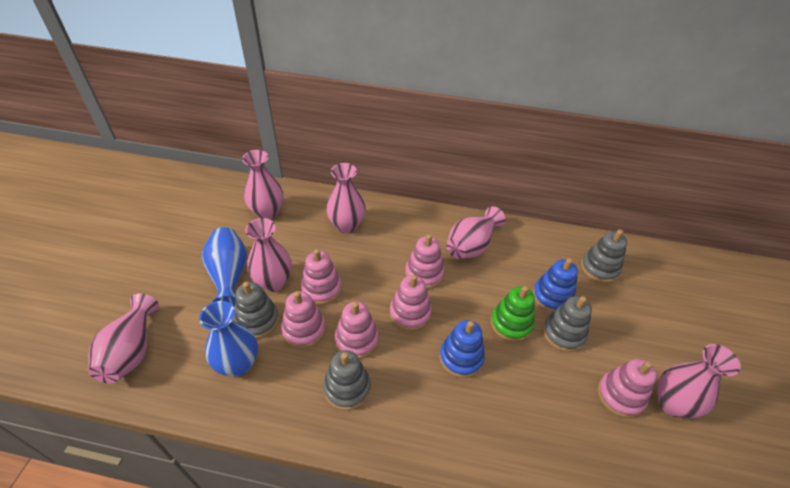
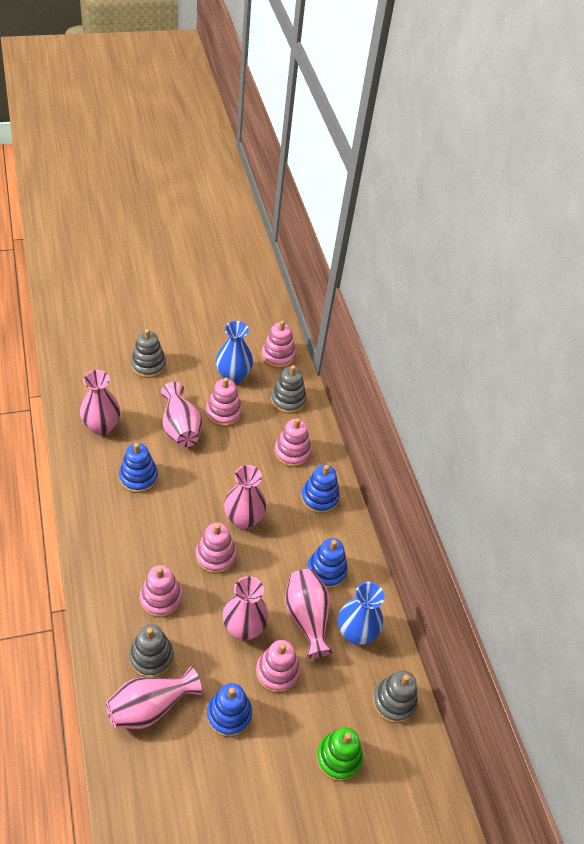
blue stacking toy: [439,320,485,378] [533,258,578,313] = 2 -> [119,443,158,493] [207,683,252,737] [301,465,340,514] [307,538,348,589] = 4

